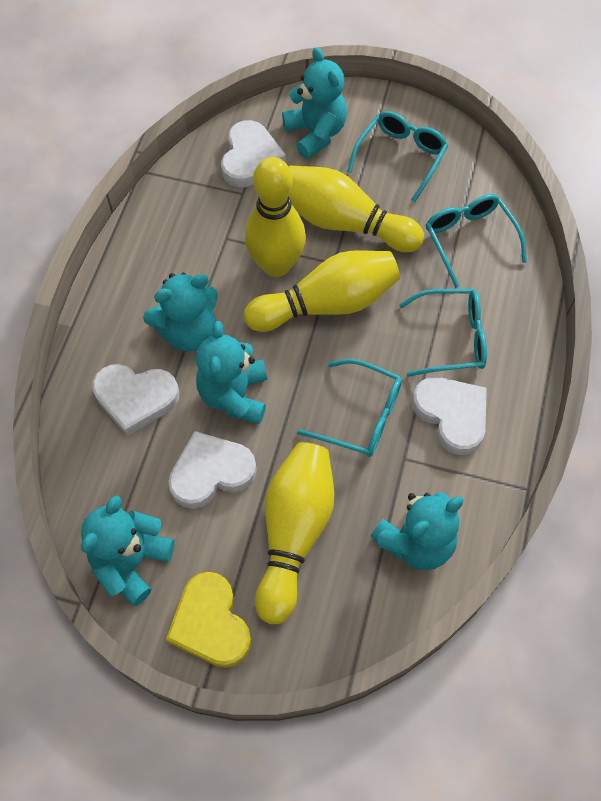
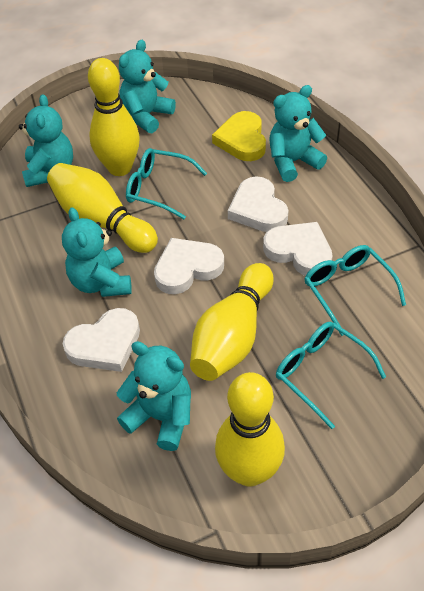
turquoise glasses: [297,359,402,457] [347,111,448,202] [399,289,487,377] [426,194,527,288] = 4 -> [126,148,207,219] [276,322,386,429] [304,245,406,336] = 3

